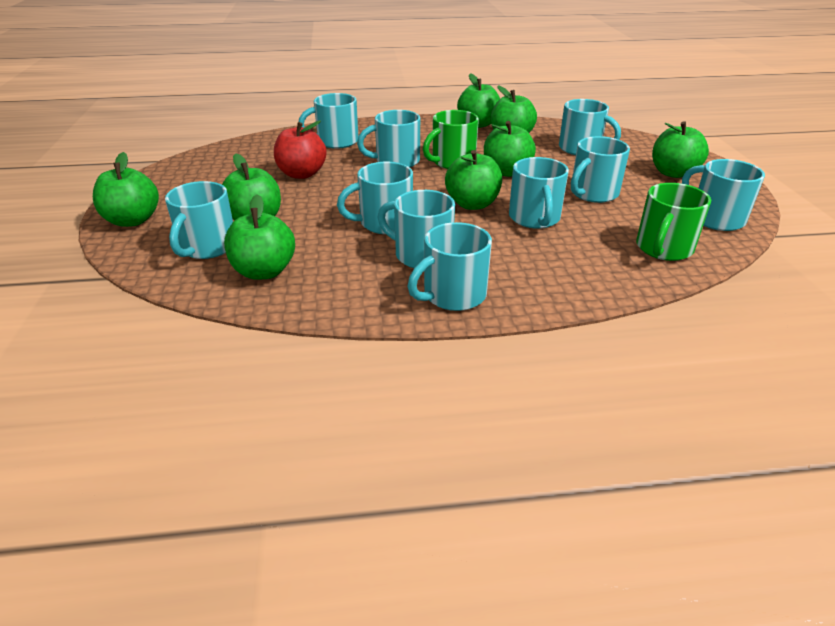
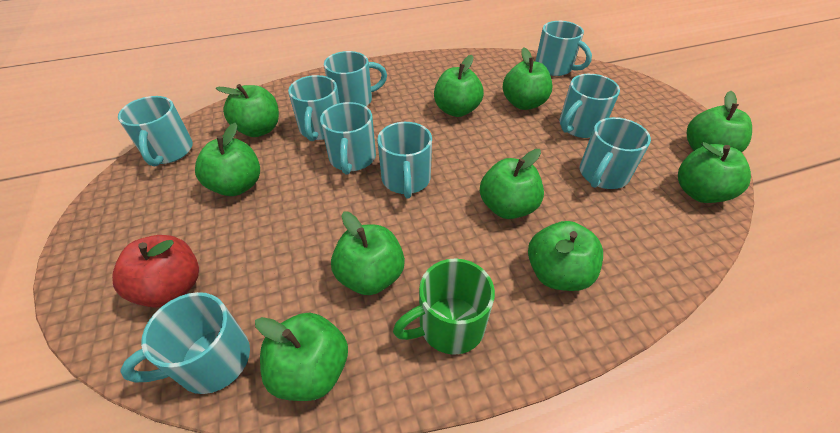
green apple: [93,152,159,227] [222,154,281,220] [224,194,295,280] [445,150,502,210] [457,73,500,128] [484,121,536,177] [491,85,537,133] [652,121,709,178] = 8 -> [195,123,260,196] [216,84,279,137] [255,313,348,401] [331,211,405,295] [434,55,484,117] [480,149,544,219] [503,48,552,110] [528,221,603,291] [678,142,751,203] [687,91,752,153] = 10
green mug: [423,110,479,169] [636,183,711,261] = 2 -> [393,258,495,355] = 1
turquoise mug: [165,181,233,259] [299,93,358,149] [337,162,413,234] [357,110,420,167] [378,190,455,268] [408,222,492,311] [509,157,569,229] [559,99,621,155] [571,136,630,203] [682,159,765,231] = 10 -> [118,96,193,166] [120,292,250,394] [288,75,340,141] [320,102,376,175] [324,51,387,106] [377,122,432,199] [535,21,592,76] [559,74,620,138] [580,117,651,189] = 9

